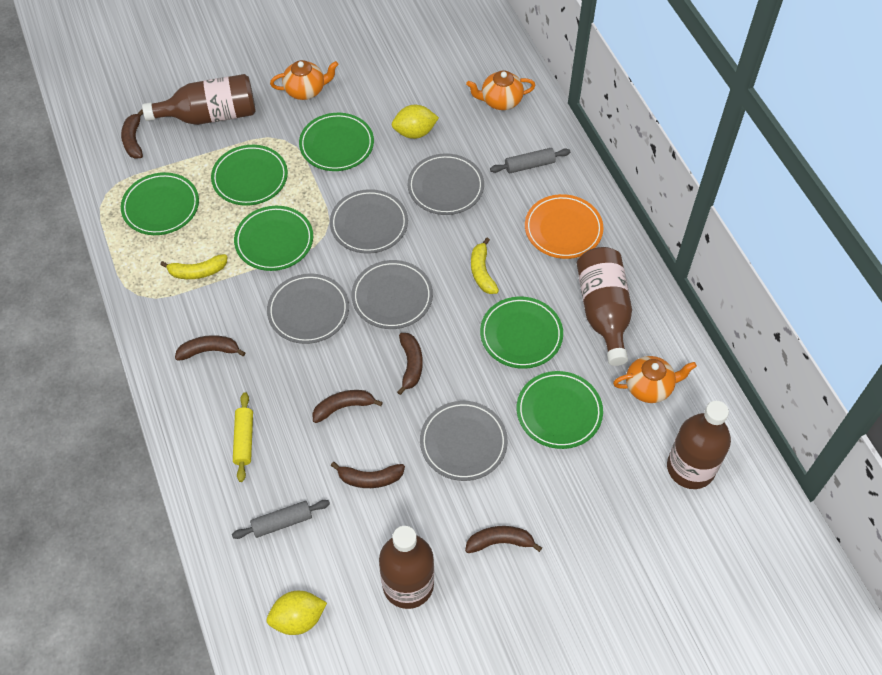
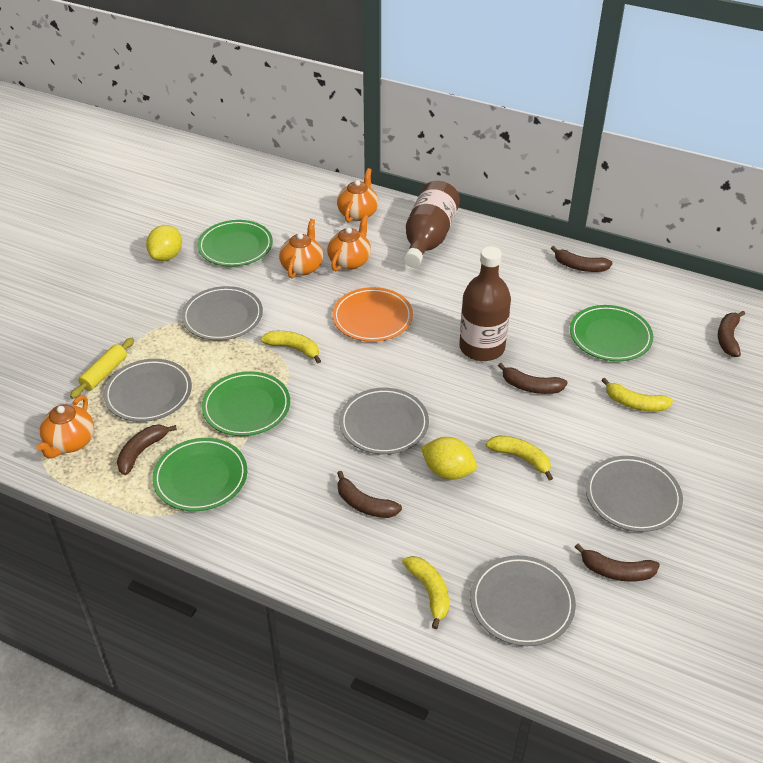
brown bottle: [142,74,256,125] [379,526,434,609] [577,247,632,366] [667,401,731,489] = 4 -> [404,181,460,267] [459,246,511,361] = 2
green plate: [121,172,199,235] [211,145,288,206] [234,206,313,271] [299,113,374,171] [480,296,563,369] [517,371,603,449] = 6 -> [152,438,247,511] [198,220,273,267] [202,371,290,436] [570,305,653,361] = 4
grey rolling pin: [232,500,330,539] [490,148,570,173] = 2 -> none = 0
orange teapot: [270,60,339,100] [466,71,536,110] [613,356,697,403] = 3 -> [36,395,94,459] [279,219,323,278] [327,215,371,271] [337,168,378,223] = 4
yellow banana: [160,254,227,279] [471,238,499,294] = 2 -> [261,331,321,363] [402,556,449,629] [486,435,553,481] [601,378,673,412] = 4

